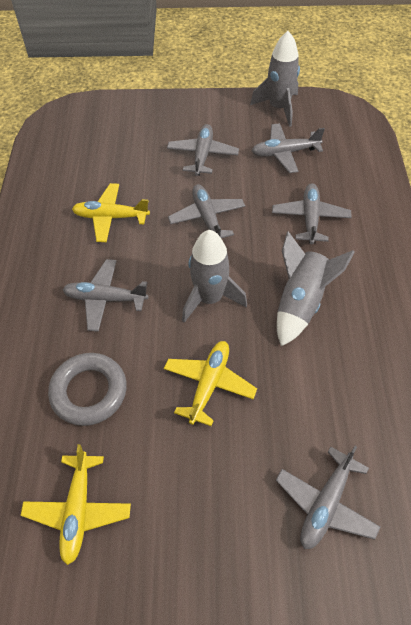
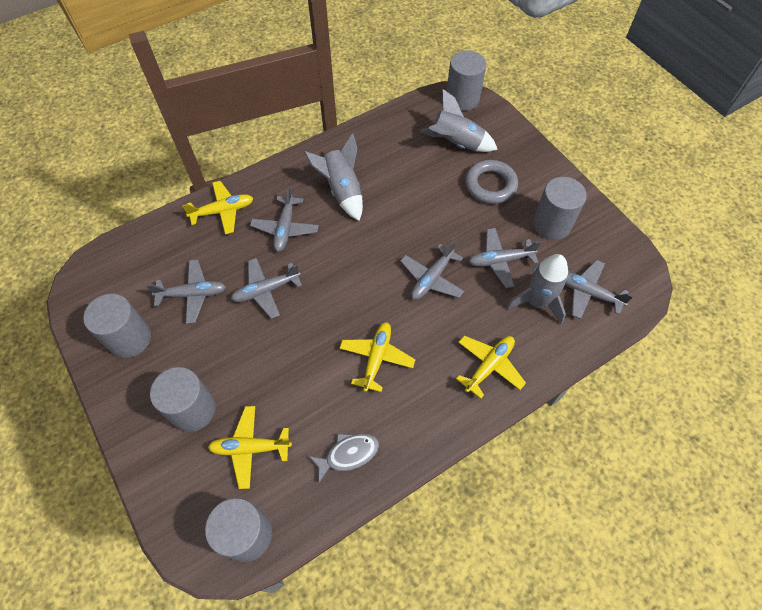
grey cylinder: none = 0 -> [83,294,151,358] [150,367,216,432] [205,498,272,562] [447,50,486,111] [533,177,587,240] = 5
grey fish: none = 0 -> [308,433,379,483] = 1
yellow plane: [20,444,131,565] [72,183,150,242] [164,341,257,426] = 3 -> [182,181,253,234] [208,406,292,489] [339,322,416,392] [456,336,526,399] = 4

